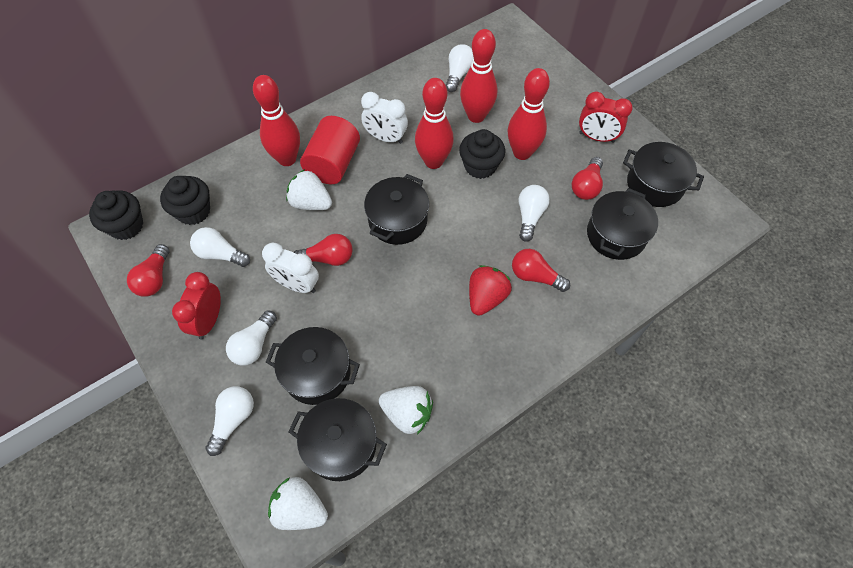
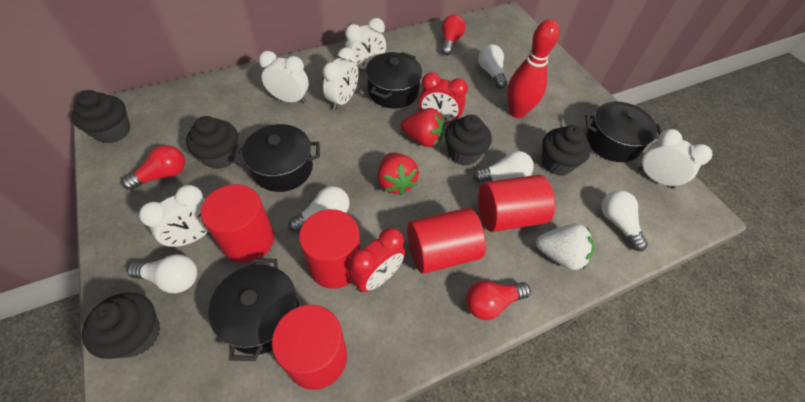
black cupcake: [89,190,143,240] [160,176,210,225] [459,129,505,179] = 3 -> [72,90,130,143] [82,293,160,359] [186,116,238,169] [445,115,492,166] [541,125,591,176] = 5
black pot: [266,327,360,405] [288,398,387,481] [364,174,429,245] [587,188,658,260] [623,142,704,207] = 5 -> [208,258,299,361] [234,124,320,192] [366,52,422,108] [585,101,662,162] = 4
red bowling pin: [253,75,300,166] [415,78,454,169] [460,29,497,123] [508,68,550,160] = 4 -> [507,19,559,118] = 1
red cylinder: [300,116,360,184] = 1 -> [201,184,274,263] [272,305,347,390] [299,209,361,289] [407,208,486,274] [478,175,555,232] = 5
red light bulb: [127,244,170,297] [294,234,353,266] [512,249,570,292] [572,157,603,200] = 4 -> [122,145,185,190] [442,14,466,55] [466,281,531,320] = 3
red strawberry: [469,265,512,316] = 1 -> [378,152,419,195] [400,108,444,147] = 2
white clock: [262,243,319,293] [361,92,408,144] = 2 -> [139,185,209,248] [259,51,309,104] [322,47,359,110] [345,18,386,69] [638,129,712,189] = 5
white strawberry: [268,477,328,530] [286,169,332,210] [379,386,433,435] = 3 -> [536,224,594,270] = 1

